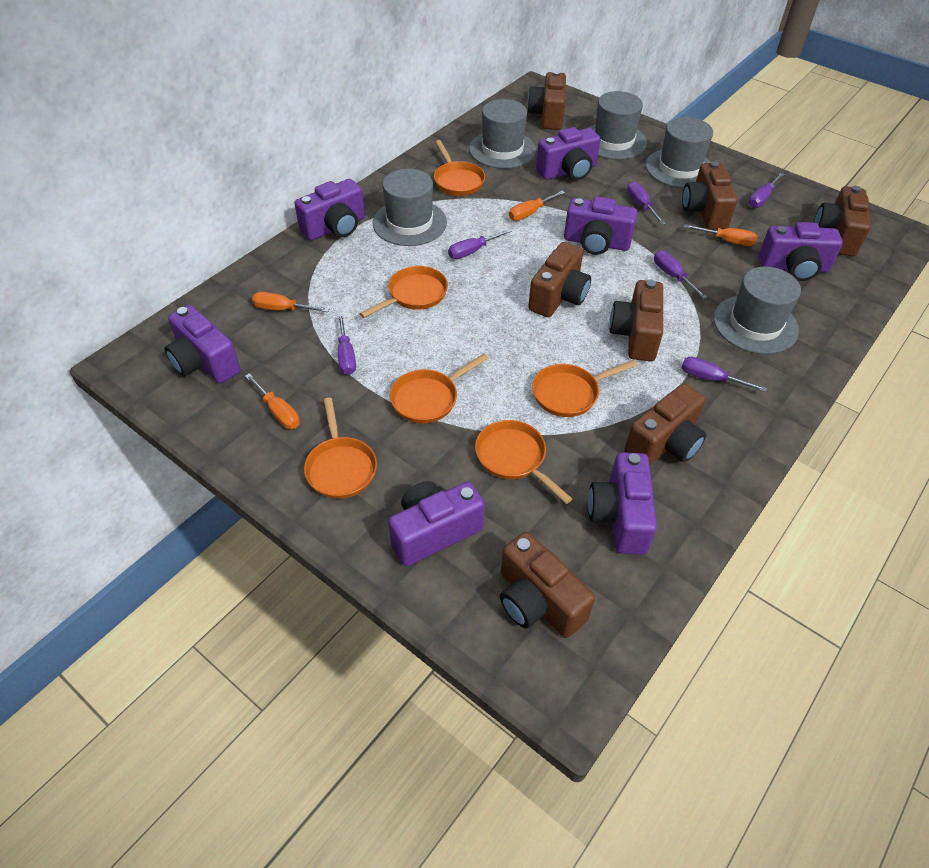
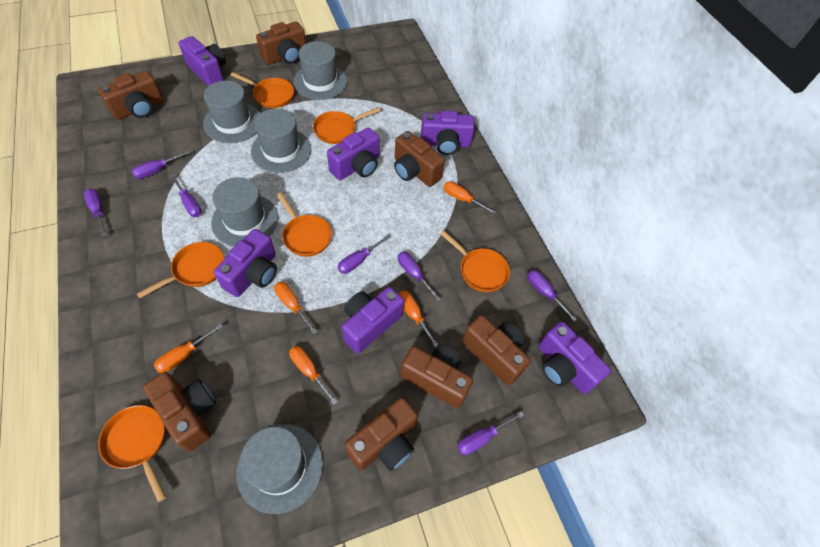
orange screwdriver: [245,373,300,429] [252,292,329,312] [509,190,565,221] [684,224,757,246] = 4 -> [154,324,223,373] [274,282,317,334] [289,346,338,405] [399,291,438,348] [444,182,496,214] = 5
purple camera: [165,305,241,384] [294,179,365,241] [388,481,485,566] [536,127,600,180] [564,197,638,255] [588,452,657,555] [758,222,843,281] = 7 -> [178,36,226,86] [214,229,277,297] [327,128,380,180] [342,287,404,354] [421,111,475,155] [539,322,611,394] = 6
purple screwdriver: [338,314,356,375] [448,229,512,259] [627,182,666,225] [654,251,707,299] [681,357,767,392] [749,173,785,208] = 6 -> [84,188,107,237] [131,150,192,179] [170,174,202,217] [338,235,390,274] [398,252,441,302] [457,411,524,455] [527,270,577,321] = 7

